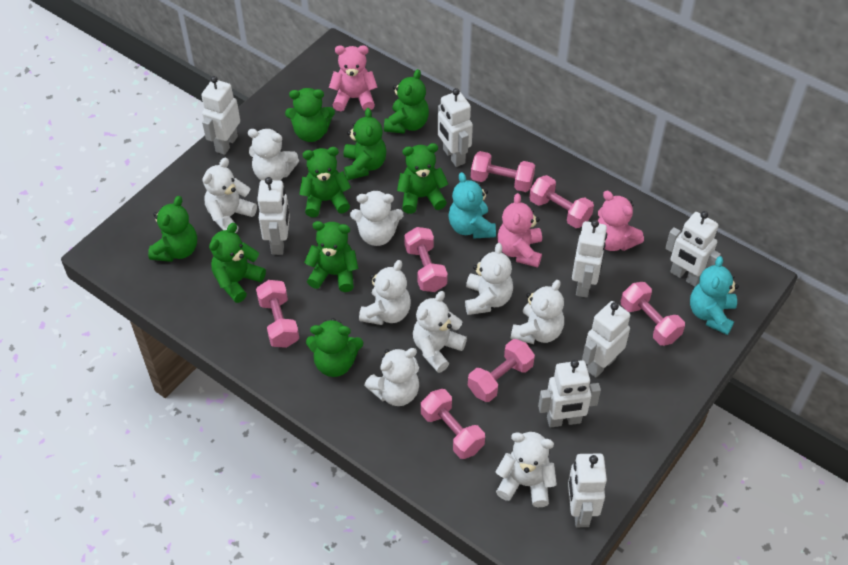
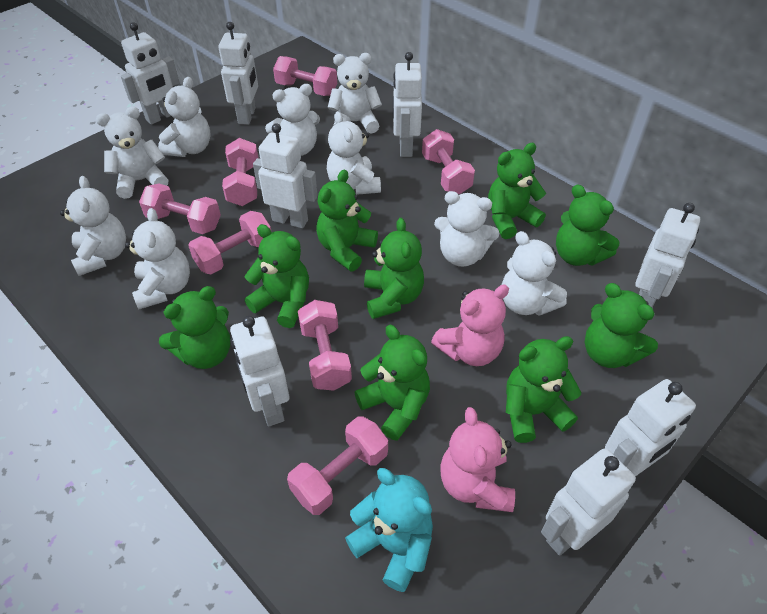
pink teddy bear: [329,45,378,111] [497,193,542,268] [597,191,644,251] = 3 -> [431,285,509,366] [440,407,515,512] = 2
turquoise teddy bear: [448,172,496,239] [690,256,739,335] = 2 -> [345,468,433,592] = 1

